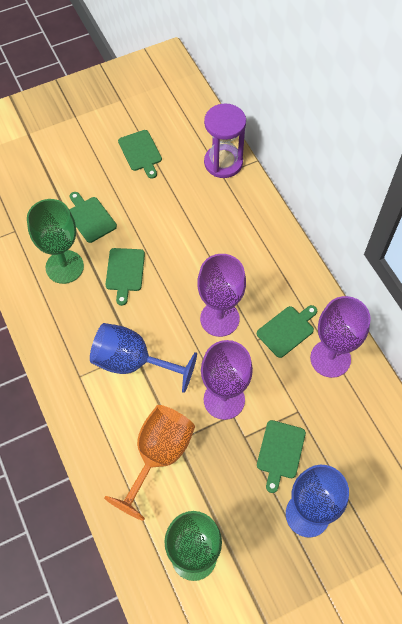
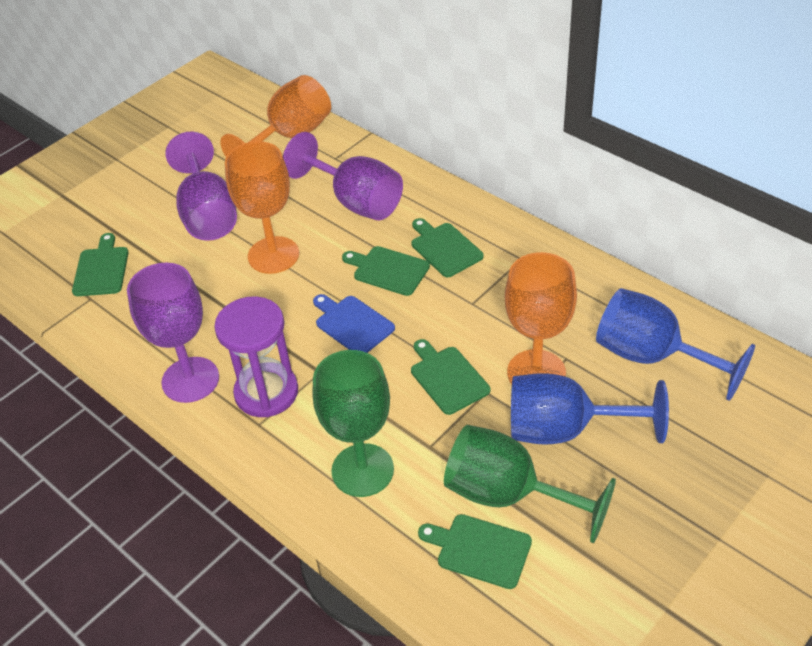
blue cutting board: none = 0 -> [313,294,395,353] = 1
orange goblet: [104,405,195,521] = 1 -> [220,75,331,157] [225,141,299,274] [505,252,577,384] = 3

